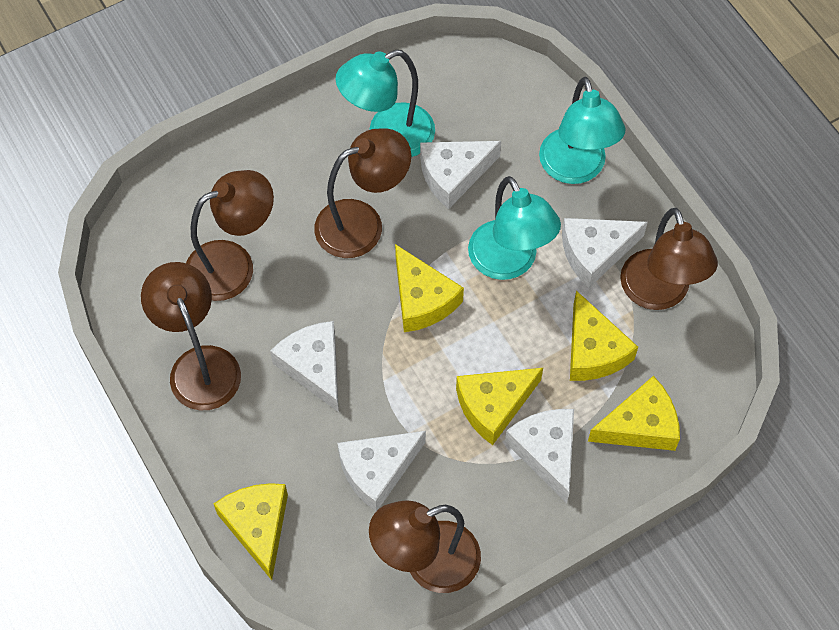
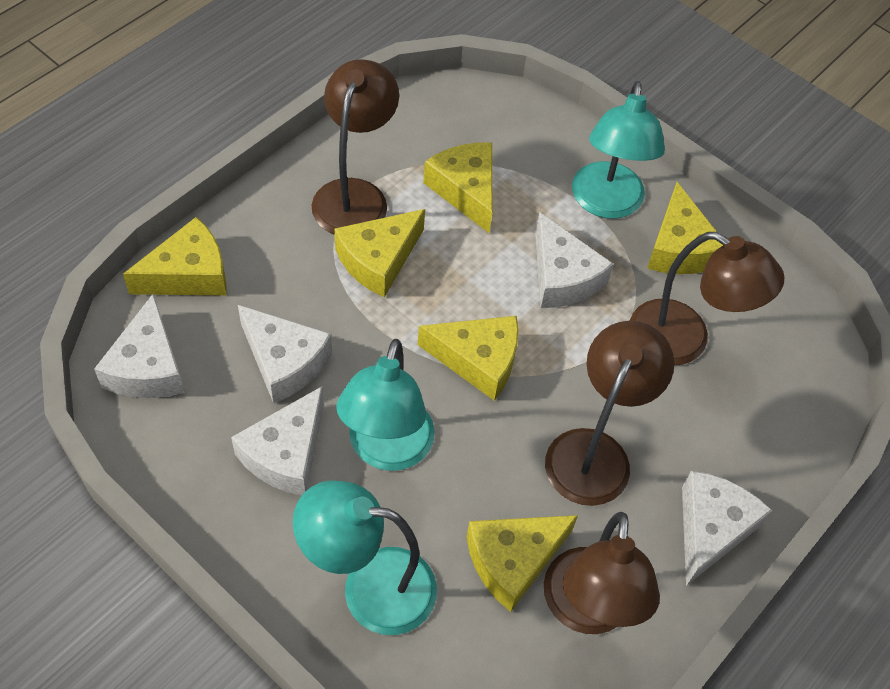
brown lamp: [141,262,241,410] [186,170,274,301] [314,128,411,258] [369,500,481,593] [620,208,718,310] = 5 -> [312,59,399,235] [544,512,660,634] [545,321,674,506] [630,232,784,365] = 4
yellow cheese: [214,483,288,580] [395,244,464,332] [456,368,543,445] [570,291,638,381] [588,376,680,451] = 5 -> [123,217,226,295] [335,209,425,297] [418,316,518,401] [423,142,492,233] [467,515,578,612] [647,182,723,274] = 6

